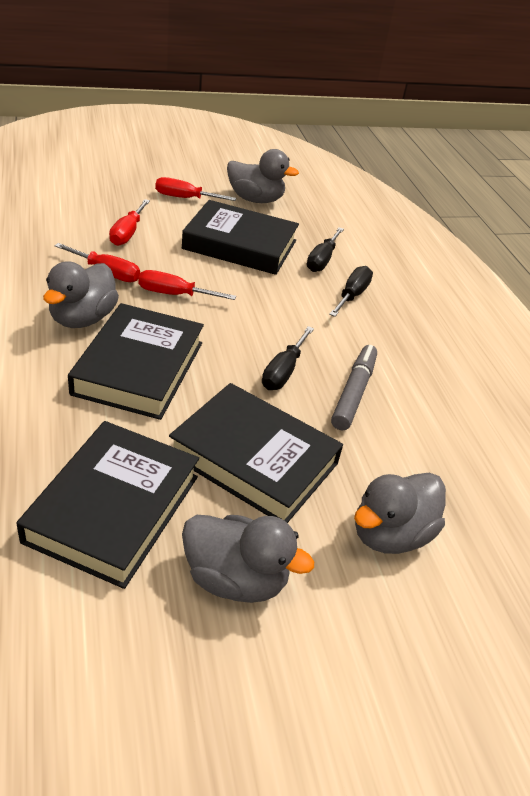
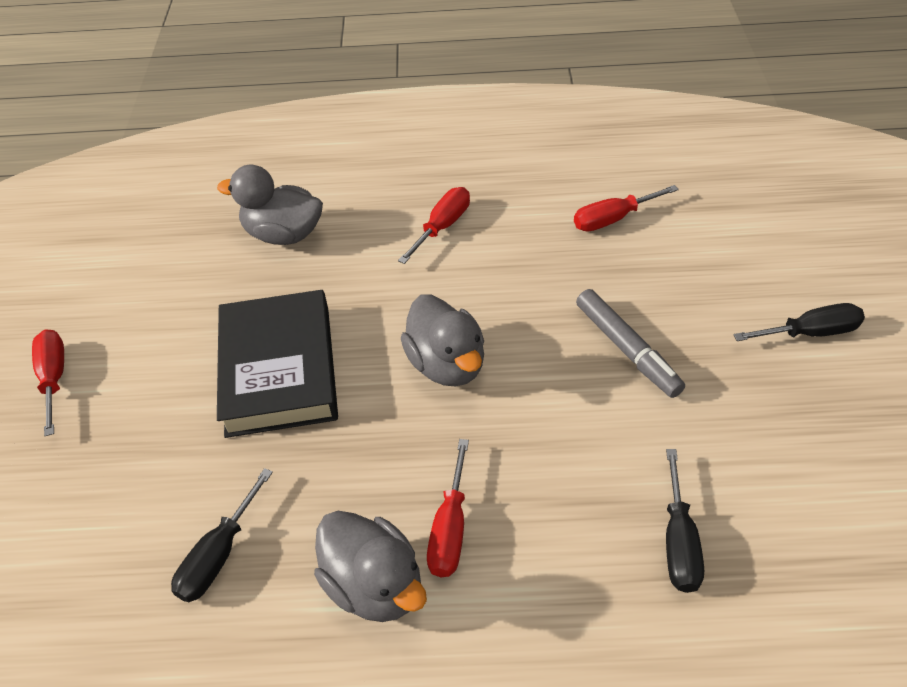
black book: [16,421,199,589] [68,303,204,420] [169,383,343,523] [182,200,299,275] = 4 -> [217,290,338,438] = 1
grey duck: [43,261,119,328] [182,515,314,603] [227,149,299,203] [354,473,446,554] = 4 -> [217,165,323,245] [314,511,427,622] [401,294,484,386] = 3

